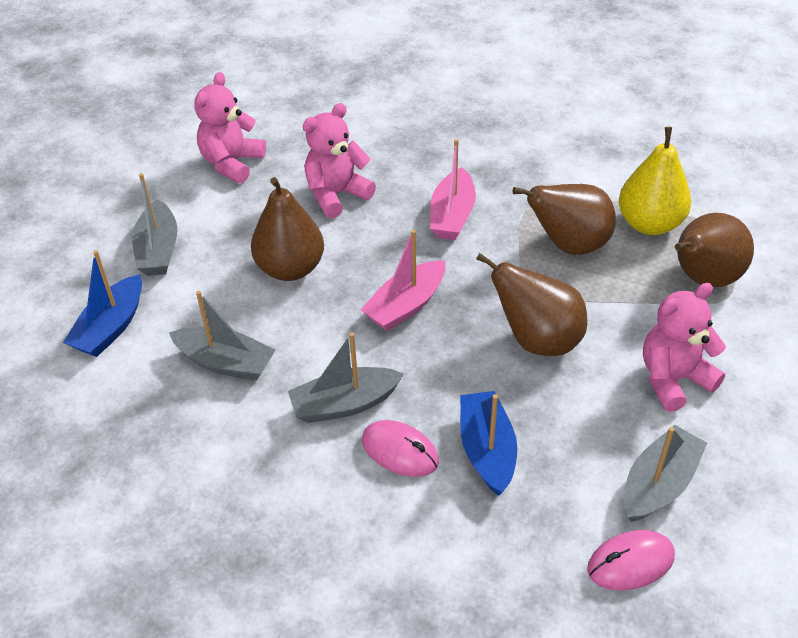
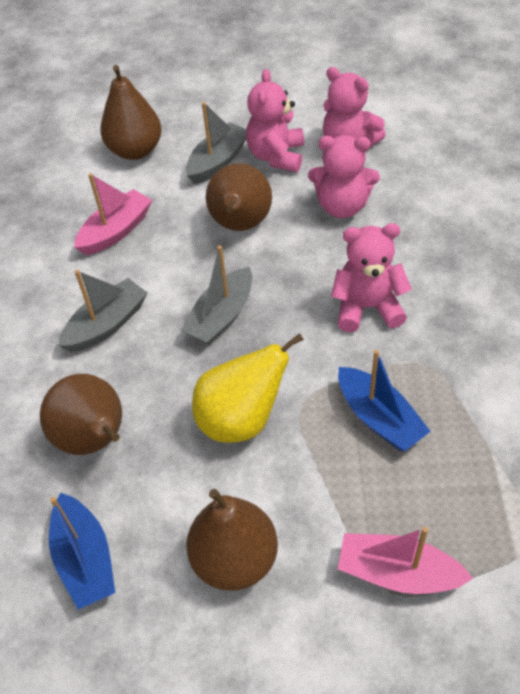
grey boat: [132,173,178,276] [169,291,275,381] [288,332,404,423] [624,425,707,522] = 4 -> [58,270,147,352] [181,246,252,345] [186,102,246,184] = 3
pink mouse: [362,420,439,477] [587,530,675,591] = 2 -> none = 0
pink teddy bear: [194,72,266,183] [303,103,376,218] [643,283,726,412] = 3 -> [246,69,304,172] [308,135,380,218] [323,67,386,147] [331,223,412,332] = 4

